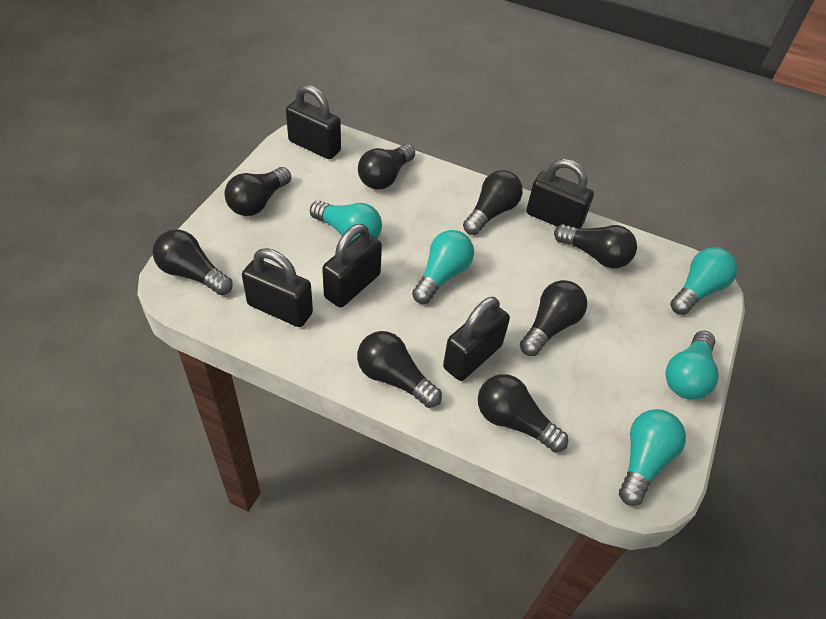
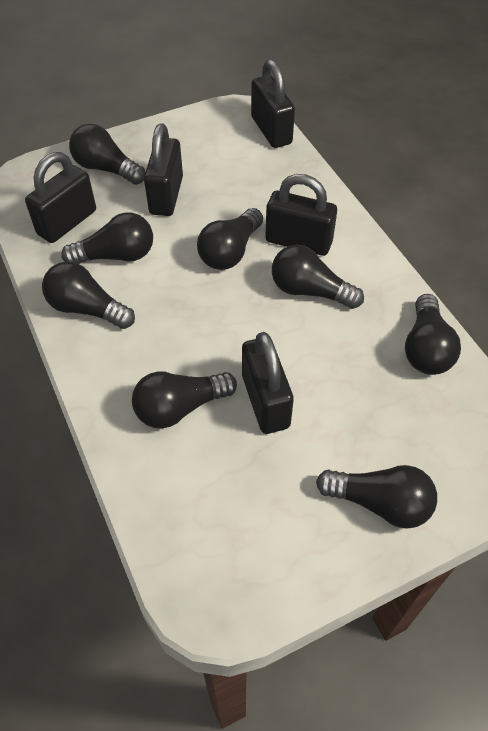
turquoise light bulb: [310,201,382,242] [412,230,474,304] [619,409,686,506] [665,331,719,400] [670,247,738,315] = 5 -> none = 0

